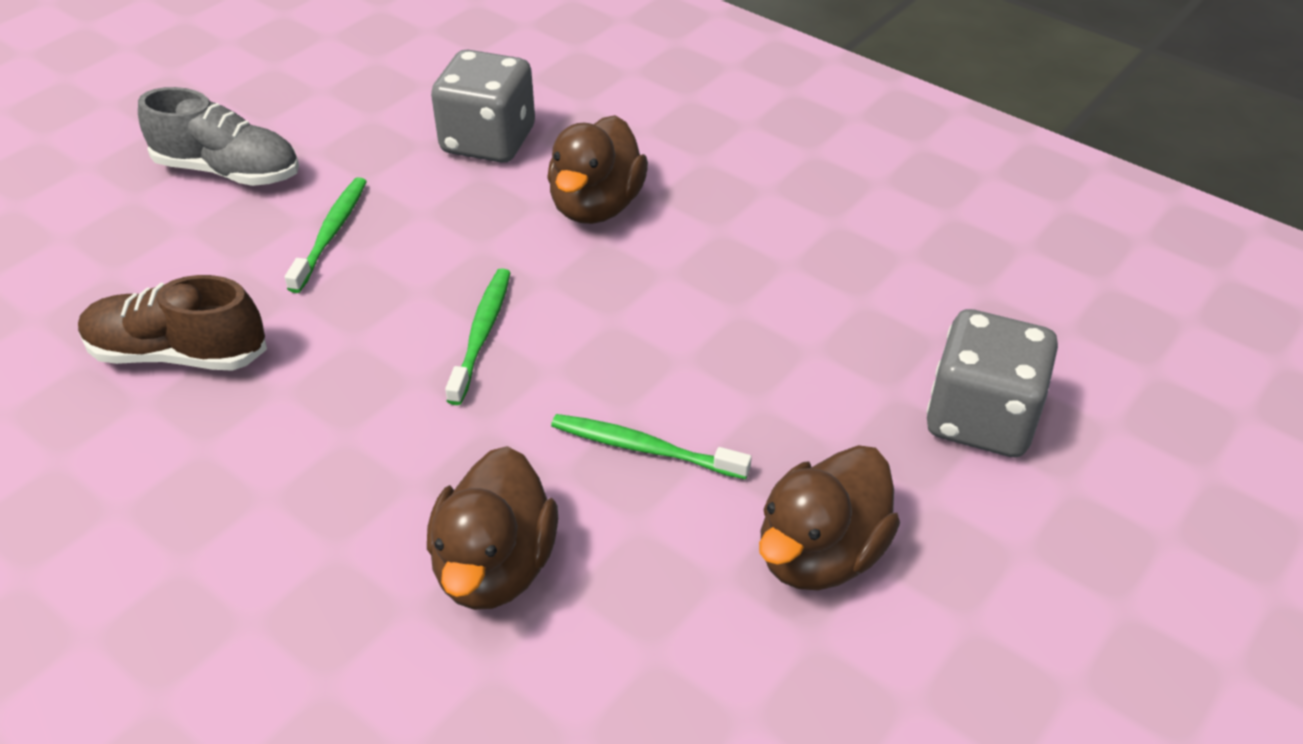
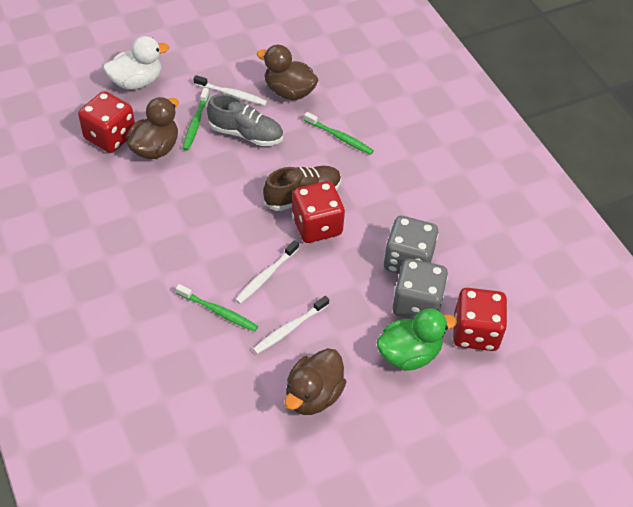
green duck: none = 0 -> [376,308,457,371] = 1
red dice: none = 0 -> [78,91,135,153] [292,181,345,243] [453,288,507,351] = 3
white duck: none = 0 -> [103,36,169,90] = 1
white toothbrush: none = 0 -> [193,75,267,105] [235,240,299,304] [253,296,329,354] = 3

